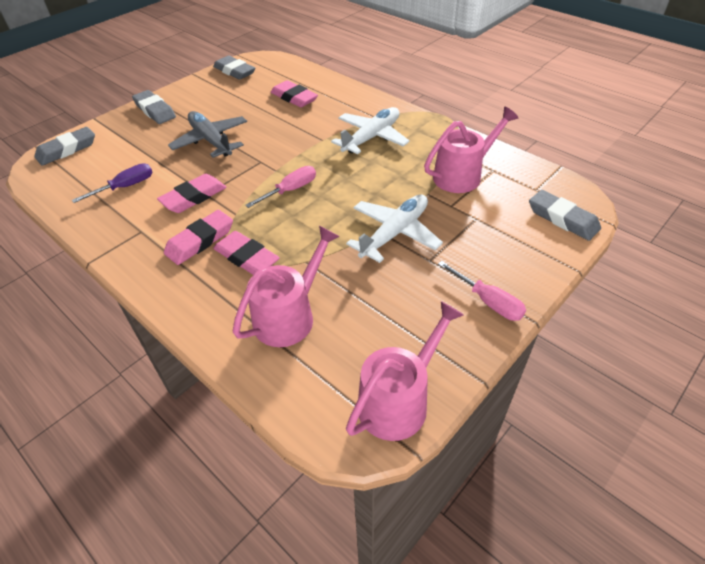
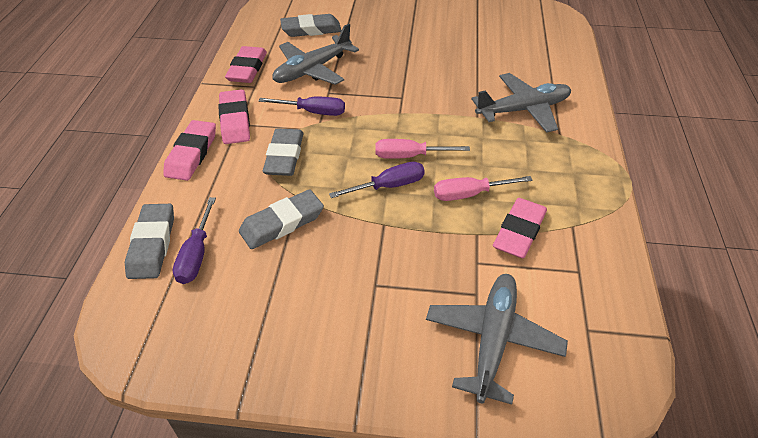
grey plane: [168,111,247,158] = 1 -> [272,24,359,85] [426,274,568,404] [471,73,571,133] = 3
pink watering can: [233,226,340,347] [346,301,464,441] [424,106,519,193] = 3 -> none = 0
purple screwdriver: [72,163,153,203] = 1 -> [173,197,216,284] [259,96,345,116] [329,162,425,198] = 3
white plane: [331,107,410,154] [346,194,443,263] = 2 -> none = 0

